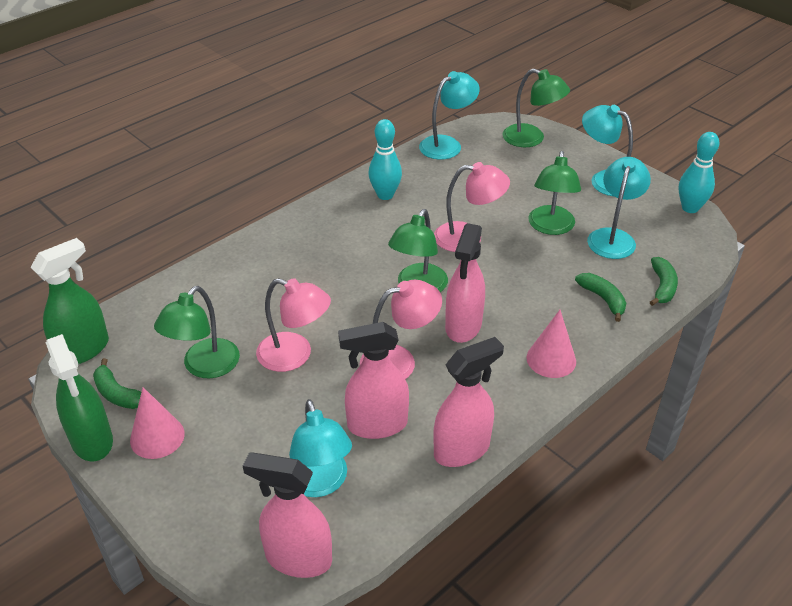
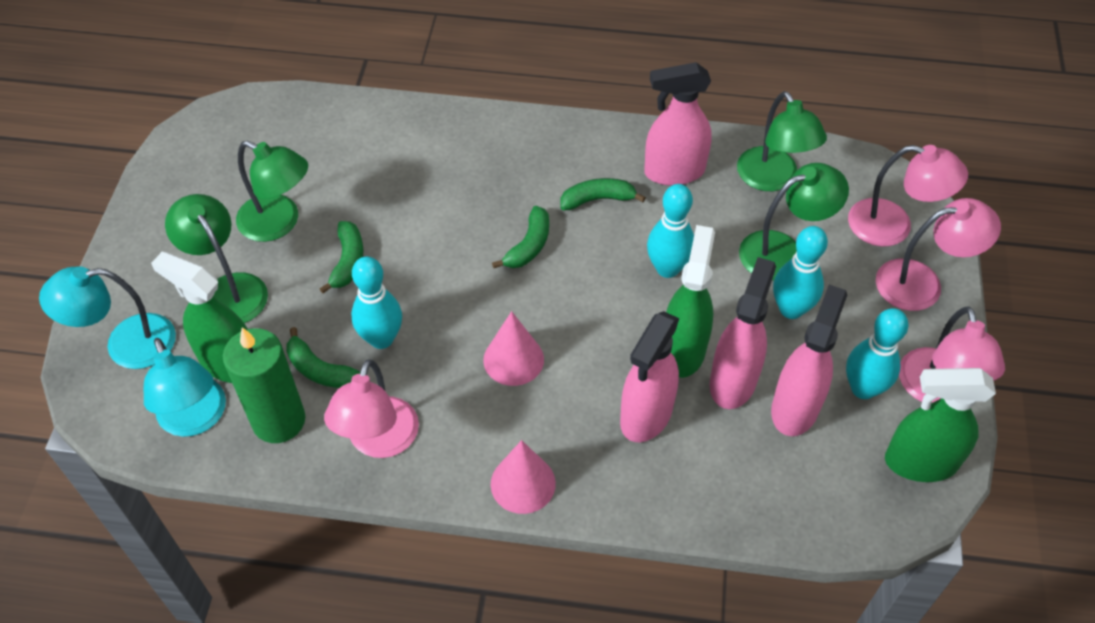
green banana: [93,358,141,409] [575,273,626,322] [650,257,678,306] = 3 -> [286,327,360,388] [320,221,364,293] [492,206,549,268] [560,178,646,210] = 4
green candle: none = 0 -> [223,327,305,443] = 1
green spray bottle: [31,238,109,364] [46,334,113,461] = 2 -> [151,251,248,383] [666,225,715,378] [885,368,996,482] = 3
pink lamp: [256,278,331,372] [360,280,442,379] [434,162,510,252] = 3 -> [324,359,419,458] [848,145,968,247] [876,198,1001,311] [899,306,1005,403] = 4
turquoise bowling pin: [368,119,402,200] [678,132,719,213] = 2 -> [351,256,402,349] [647,184,694,278] [773,226,828,319] [846,308,909,399] = 4
turquoise lamp: [289,399,352,497] [419,71,480,160] [582,105,633,196] [587,157,651,259] = 4 -> [39,266,176,369] [144,338,226,437] = 2

